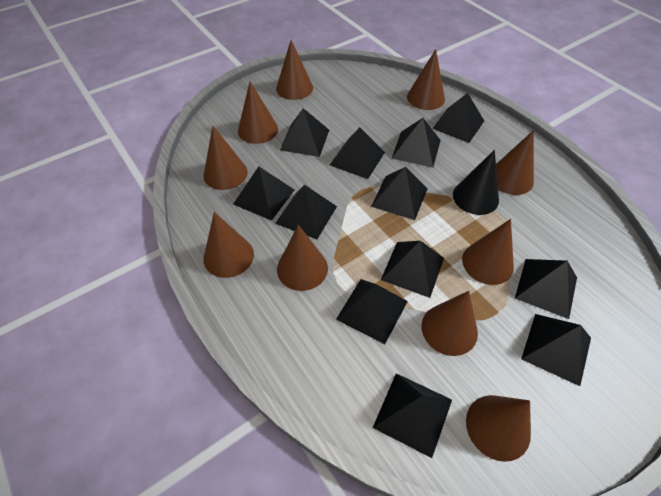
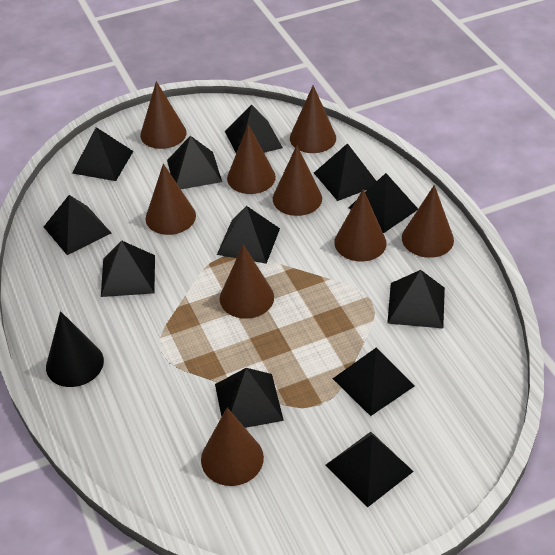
brown cone: [203,212,254,278] [204,126,247,190] [238,82,278,144] [276,40,313,100] [277,225,328,291] [407,49,445,110] [421,291,478,356] [462,219,514,285] [466,395,531,462] [496,130,534,195] = 10 -> [140,81,187,149] [146,164,196,235] [201,408,264,486] [220,244,274,319] [227,124,276,194] [273,145,322,216] [290,85,336,153] [334,189,386,261] [402,185,454,258] = 9

